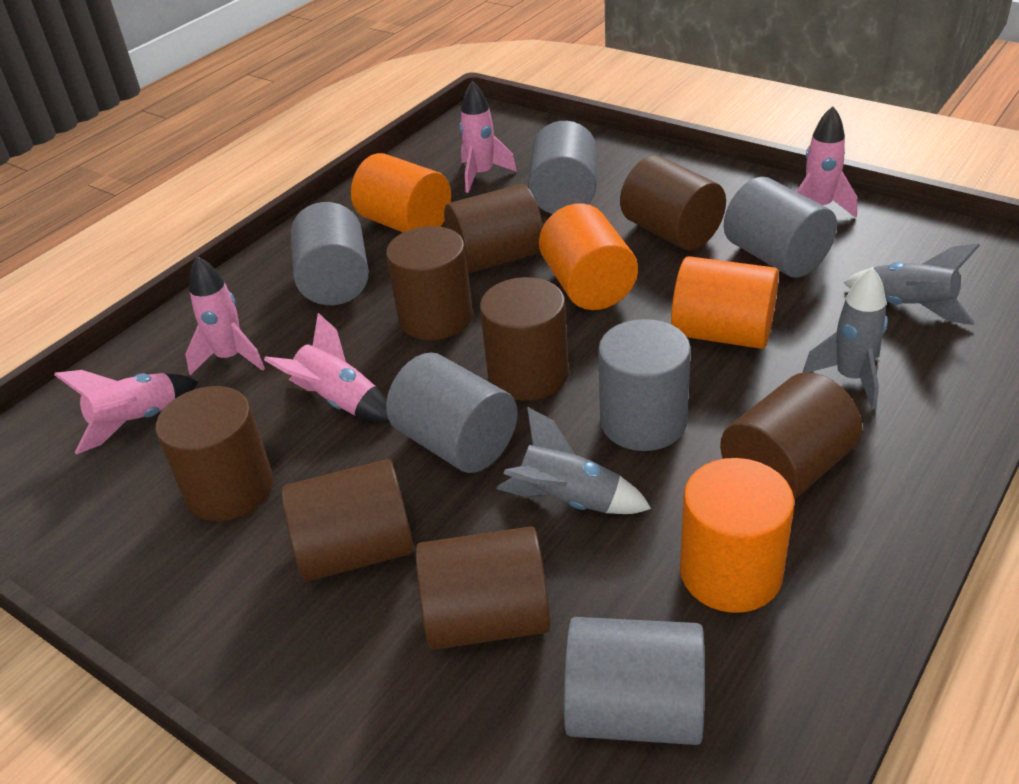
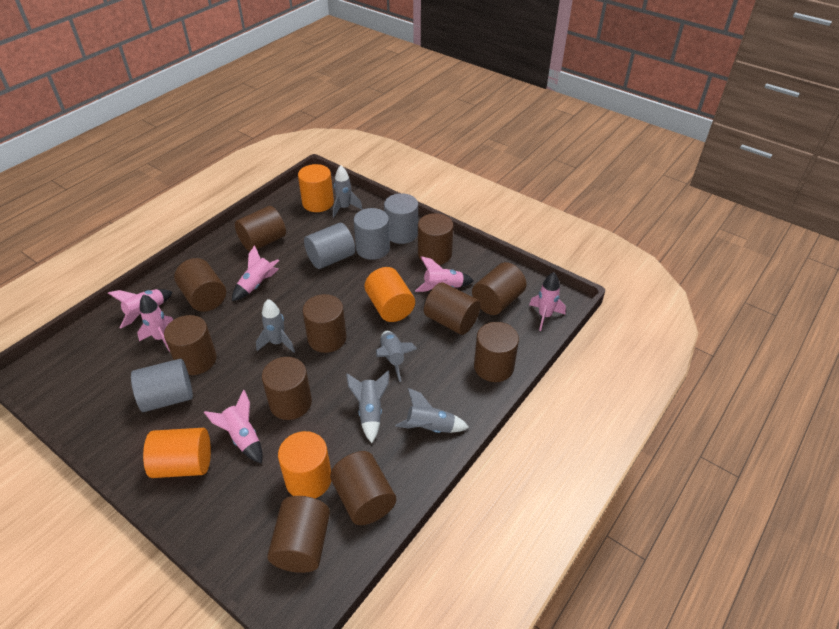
brown cylinder: [156,386,273,521] [281,459,414,581] [386,226,473,340] [416,526,550,650] [444,184,543,274] [480,277,569,401] [620,156,726,250] [720,372,863,500] = 8 -> [164,315,217,375] [174,258,226,312] [235,206,286,252] [262,357,312,420] [267,496,330,573] [303,294,346,353] [330,451,396,525] [418,213,453,265] [424,282,481,335] [472,262,527,315] [474,322,519,382] = 11
grey cylinder: [291,202,369,305] [386,353,518,473] [528,121,597,214] [564,617,705,745] [598,319,691,451] [724,177,837,277] = 6 -> [131,359,193,412] [304,223,355,269] [354,208,390,260] [384,193,418,244] = 4
grey rocket: [496,407,652,514] [803,267,888,409] [843,244,980,325] = 3 -> [256,299,295,353] [333,165,363,217] [346,370,389,443] [376,331,417,382] [395,388,469,433] = 5
pink rocket: [54,370,198,454] [185,256,265,375] [264,313,390,423] [459,81,517,193] [796,106,857,218] = 5 -> [108,289,172,329] [137,294,173,352] [204,390,263,464] [232,245,279,301] [415,256,474,292] [529,272,566,331] = 6

